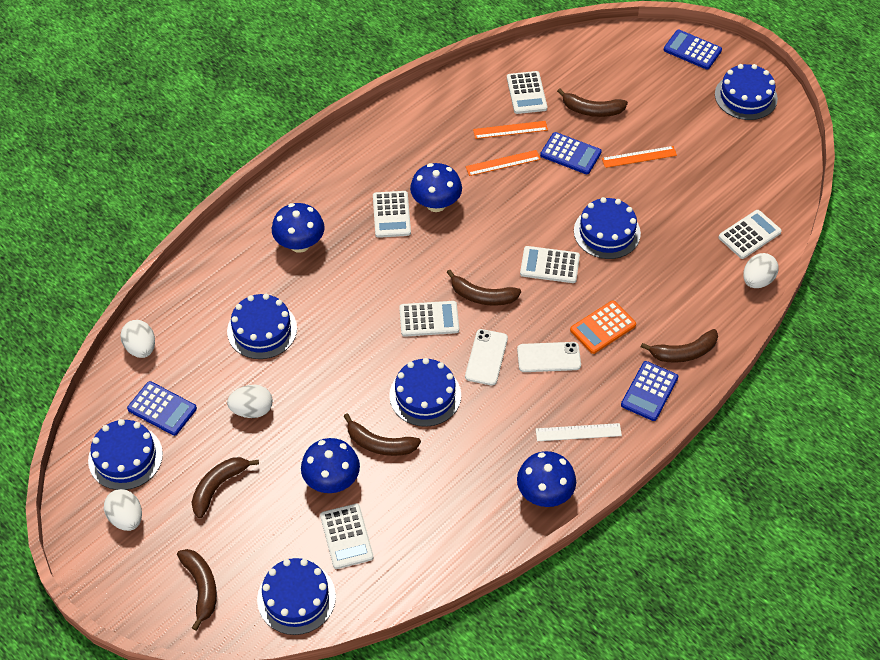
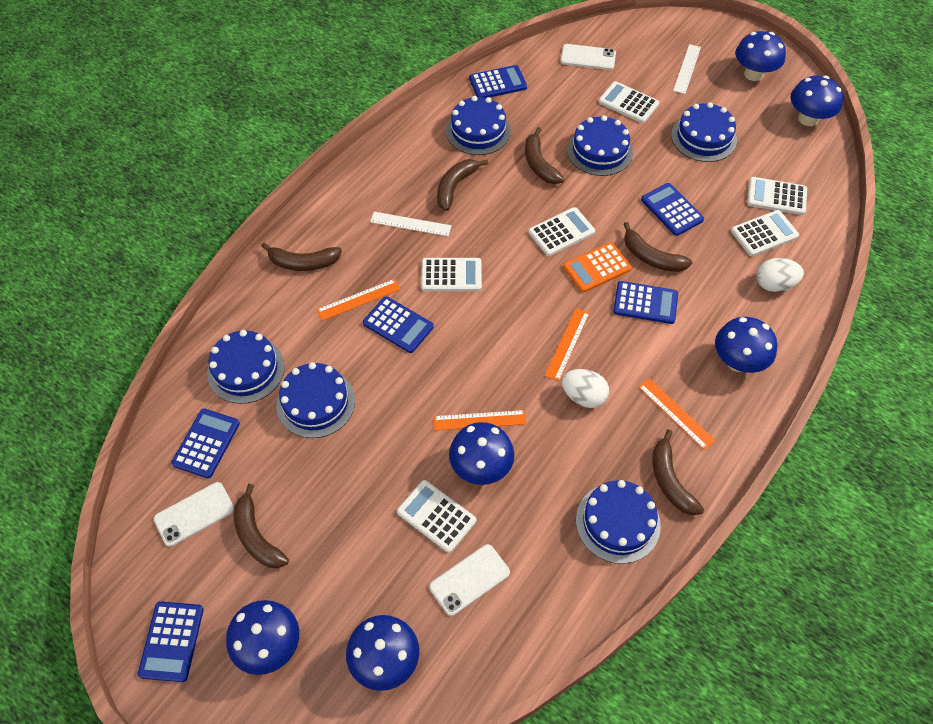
blue calculator: [127,381,197,436] [540,132,602,174] [621,361,678,421] [664,30,722,69] = 4 -> [138,601,203,682] [171,409,240,478] [363,296,434,353] [469,65,527,98] [613,281,678,324] [641,183,704,236] = 6
blue mushroom: [272,203,324,253] [301,438,360,493] [410,163,462,212] [517,451,576,507] = 4 -> [226,600,299,675] [346,615,419,691] [449,422,514,485] [715,317,777,373] [735,31,786,81] [790,76,843,126] = 6
orange ruler: [466,150,541,176] [473,121,548,139] [602,146,677,168] = 3 -> [317,279,401,321] [434,410,527,431] [545,308,590,381] [638,378,716,450] = 4
white egg: [104,489,142,531] [120,320,155,358] [227,385,273,418] [743,253,778,288] = 4 -> [562,369,609,408] [756,258,804,292] = 2
white phone: [465,329,508,385] [517,342,581,372] = 2 -> [154,482,234,547] [429,544,510,616] [561,44,616,70] = 3
white ruler: [536,423,622,441] = 1 -> [370,212,452,236] [673,44,701,94] = 2

